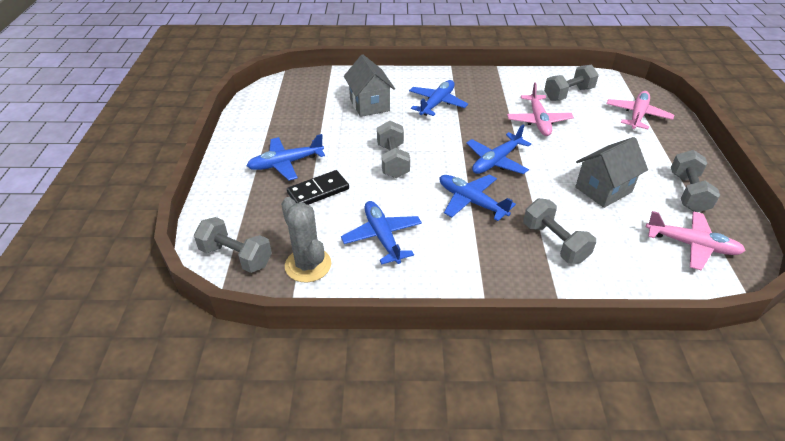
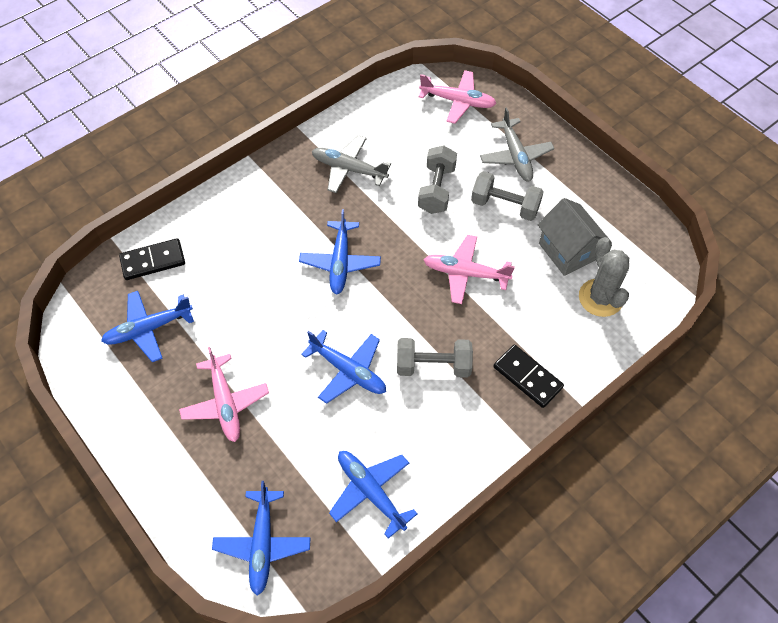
black domino: [287,170,349,205] = 1 -> [119,238,185,280] [493,345,564,408] = 2
grey dumbbell: [194,217,272,273] [377,121,410,178] [524,198,596,263] [544,65,599,101] [671,150,720,212] = 5 -> [397,338,473,378] [418,145,457,214] [471,171,543,221] = 3
grey house: [344,54,395,117] [575,137,648,208] = 2 -> [537,198,611,276] = 1
grey plane: none = 0 -> [312,135,391,193] [480,108,554,182] = 2

